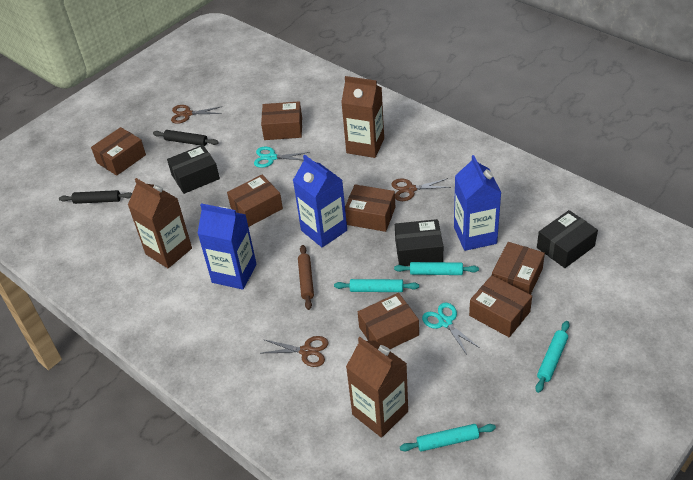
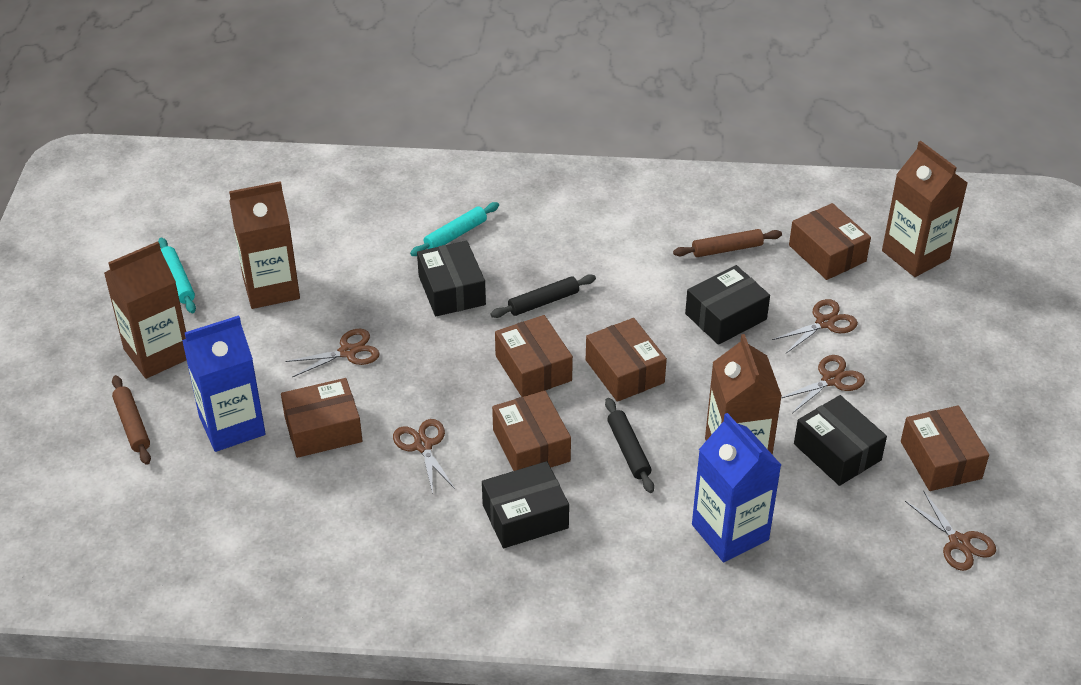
black box: [167,145,220,194] [395,219,443,266] [537,210,598,268] = 3 -> [417,241,486,316] [482,461,569,548] [685,265,770,345] [794,395,887,486] = 4
blue carton: [197,203,257,290] [293,155,347,248] [454,155,502,251] = 3 -> [182,316,266,452] [692,413,781,562] = 2
brown box: [91,127,146,176] [227,174,283,227] [261,101,302,140] [345,185,395,232] [358,293,419,349] [469,275,532,337] [492,242,545,295] = 7 -> [281,378,362,458] [492,391,571,471] [495,315,573,397] [586,318,667,402] [789,203,871,280] [901,405,989,491] = 6
brown carton: [128,178,192,268] [341,76,384,158] [346,337,408,438] = 3 -> [104,241,186,379] [229,181,300,309] [705,334,782,455] [882,141,967,277] = 4
brown rolling pin: [298,245,314,310] = 1 -> [112,375,151,465] [673,229,782,257] = 2
brown scissors: [171,105,223,124] [263,336,329,367] [391,178,451,201] = 3 -> [285,329,380,377] [393,419,455,494] [772,299,858,353] [781,355,865,413] [905,490,996,571] = 5
turquoise rolling pin: [334,279,419,292] [394,262,479,275] [400,424,496,452] [536,321,570,393] = 4 -> [158,237,196,313] [410,202,499,256] = 2
turquoise scissors: [254,147,309,168] [422,303,480,355] = 2 -> none = 0

